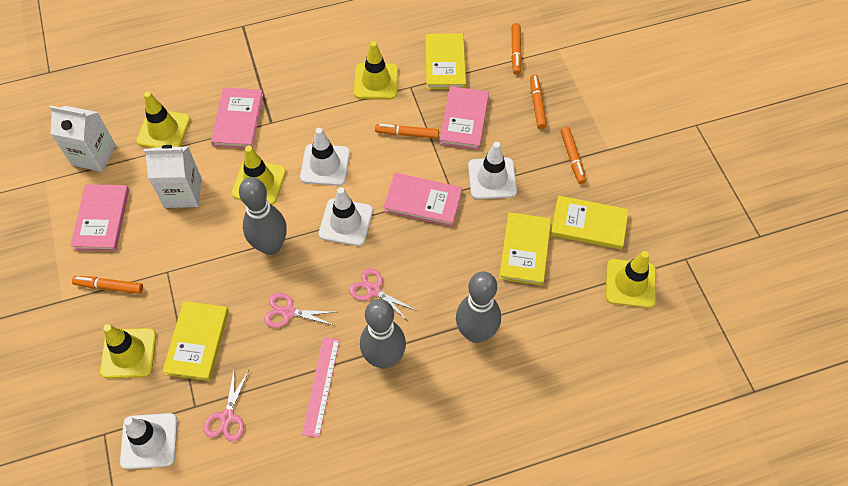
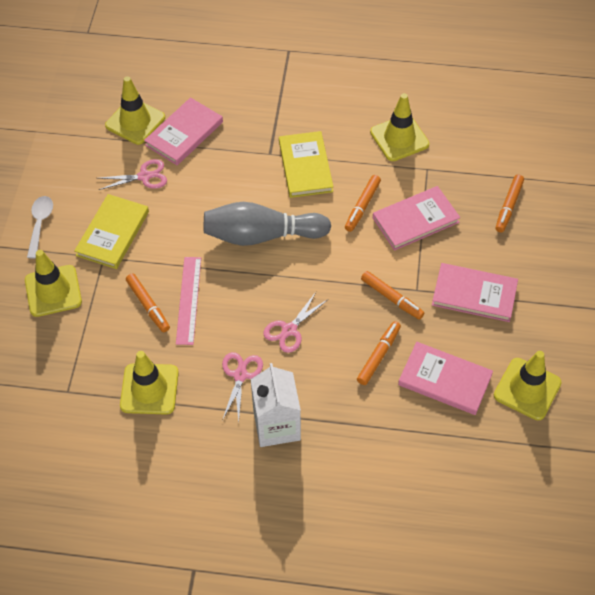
grey bowling pin: [239,177,287,255] [360,299,406,368] [456,271,501,343] = 3 -> [204,202,331,246] = 1
white carton: [49,106,116,172] [144,145,202,208] = 2 -> [250,363,301,447] = 1
white spoon: none = 0 -> [27,196,53,259] = 1
white traffic cone: [120,413,177,469] [300,128,350,186] [319,187,373,246] [468,142,517,199] = 4 -> none = 0
yellow book: [162,301,229,381] [425,33,466,89] [499,212,551,286] [551,195,629,250] = 4 -> [74,194,149,269] [279,131,333,198] = 2

